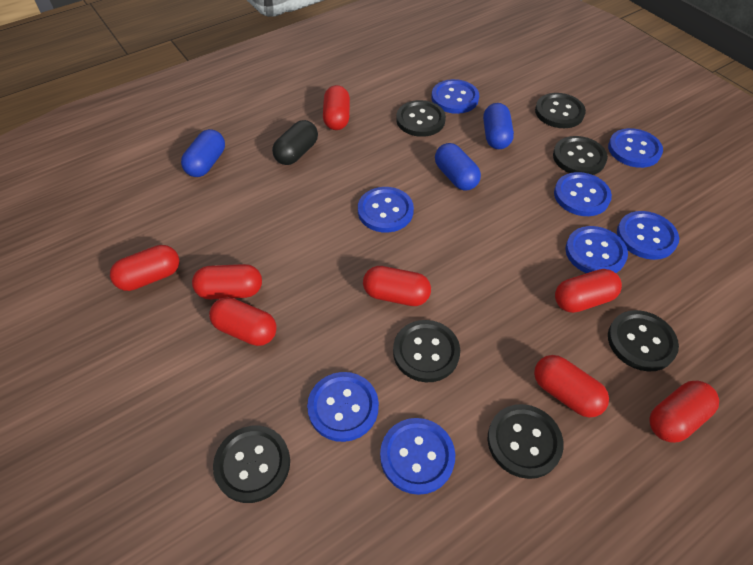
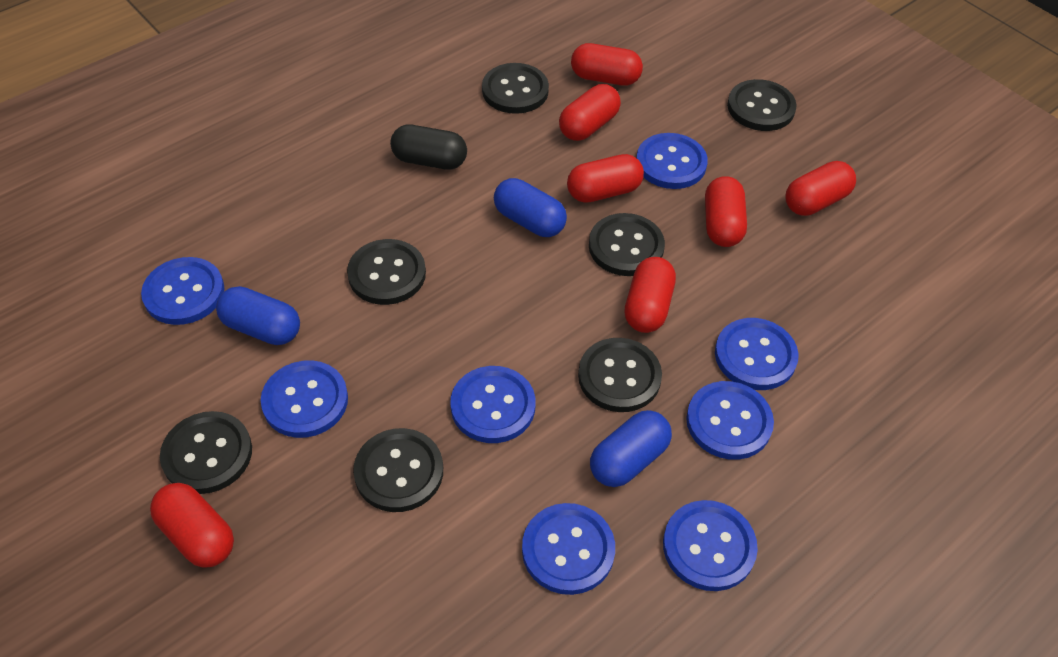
red capsule: [110,245,179,291] [192,264,262,300] [209,297,277,346] [323,85,350,130] [363,266,431,306] [534,355,609,418] [555,269,622,313] [649,380,719,443] = 8 -> [150,483,234,568] [559,84,621,141] [567,154,644,203] [571,43,643,86] [624,257,676,333] [705,176,747,247] [785,161,856,216] = 7

